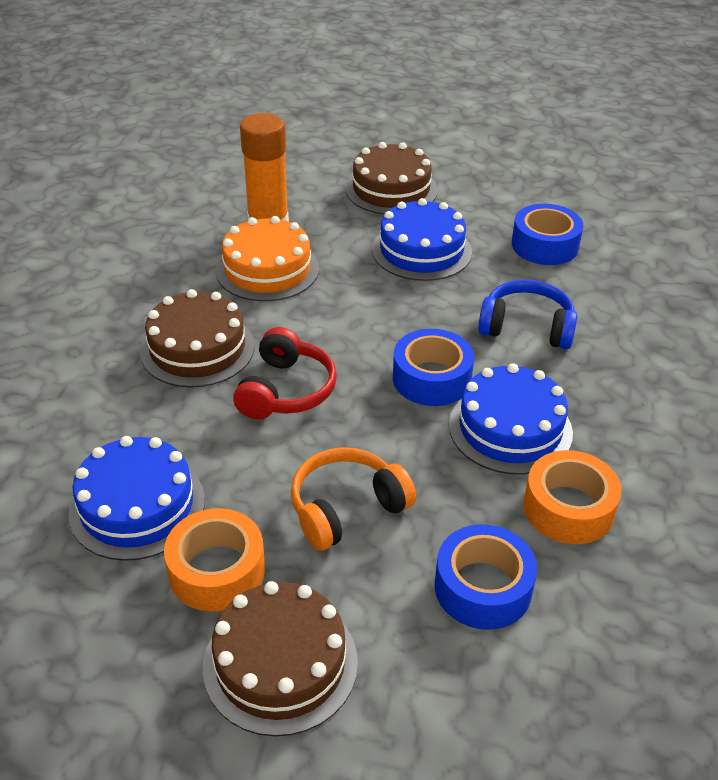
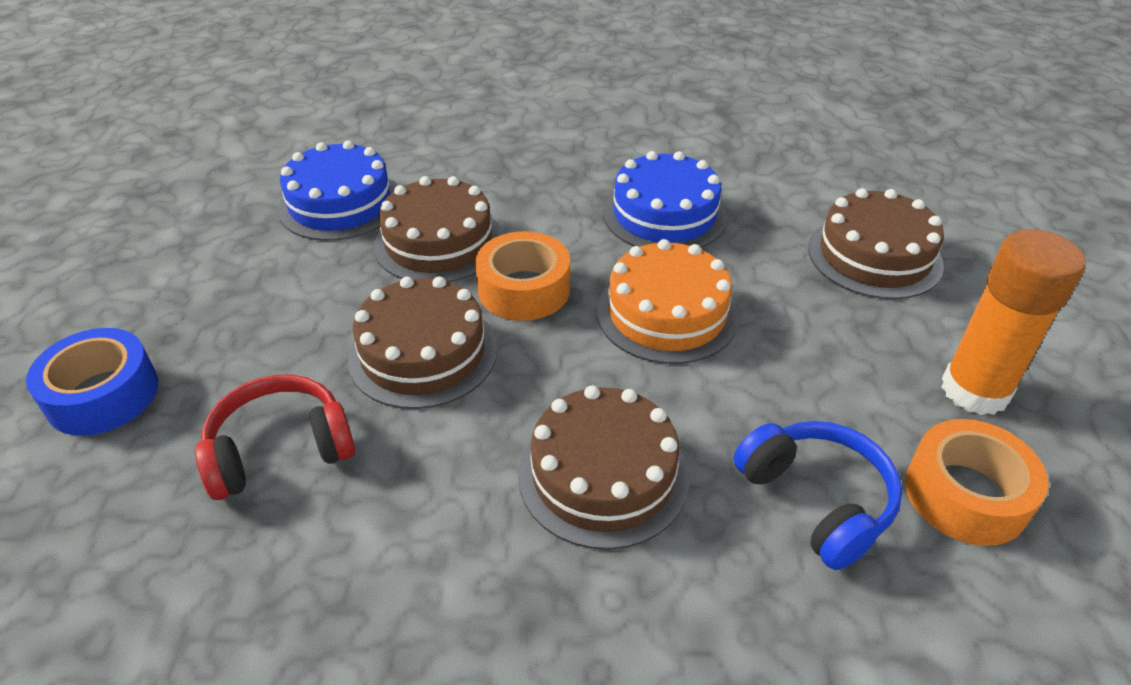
blue cake: [68,436,205,561] [372,198,472,281] [449,363,573,474] = 3 -> [278,140,397,241] [603,151,727,248] = 2
blue tape: [393,329,474,406] [435,524,537,630] [512,204,583,265] = 3 -> [26,328,158,436] = 1
brown cake: [140,289,255,388] [203,581,358,737] [345,142,438,215] = 3 -> [348,276,497,409] [374,176,502,282] [518,385,689,550] [808,188,944,299] = 4
orange headphones: [291,447,416,551] = 1 -> none = 0

